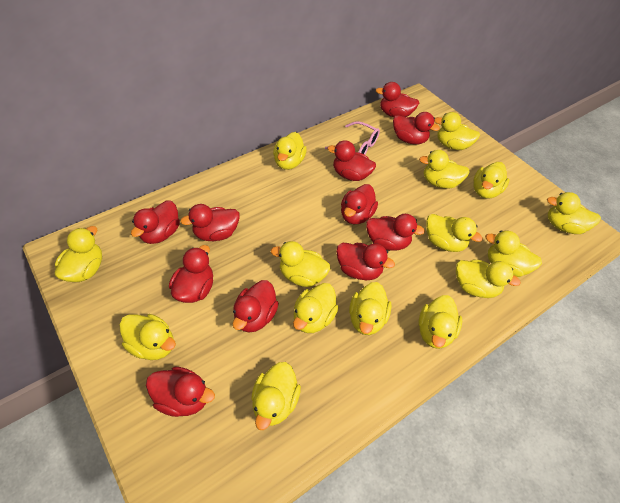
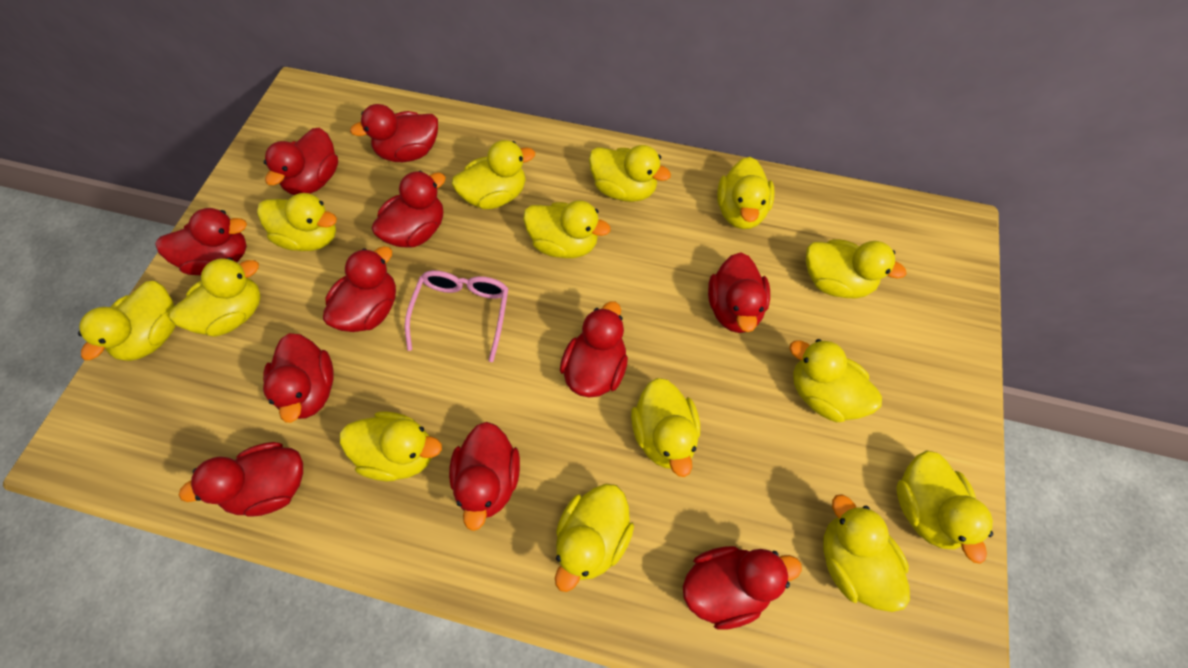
yellow duck: [55,226,102,282] [120,314,176,360] [251,362,301,430] [271,241,330,287] [273,132,307,170] [293,283,339,333] [349,282,391,335] [419,150,470,189] [419,295,462,349] [426,214,483,252] [434,112,480,150] [456,259,521,298] [473,162,510,199] [485,231,542,277] [547,192,601,234] = 15 -> [78,281,176,361] [170,257,261,337] [257,193,337,251] [340,411,442,482] [452,140,535,209] [523,200,611,258] [555,484,634,592] [589,145,671,202] [631,378,700,477] [717,157,775,229] [789,339,882,422] [806,239,907,299] [823,494,910,612] [896,450,993,564] = 14

